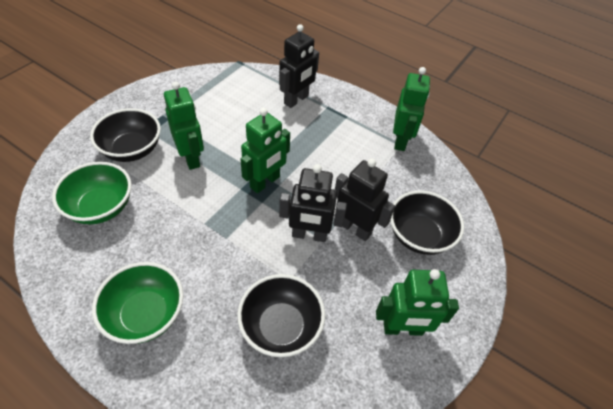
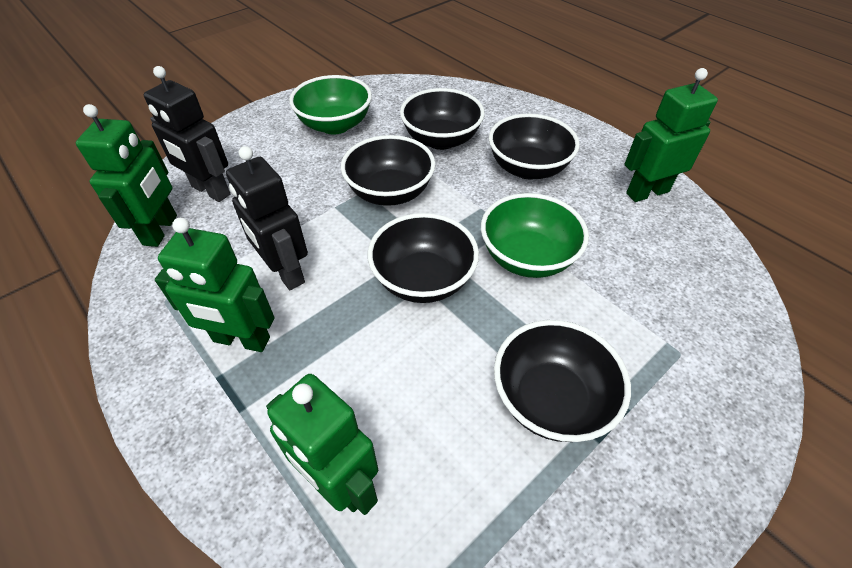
black bowl: [90,108,161,162] [237,274,325,357] [390,191,464,255] = 3 -> [341,135,436,206] [367,213,479,303] [400,88,485,150] [489,114,580,179] [494,320,631,442] = 5
black robot: [279,24,319,108] [279,164,347,242] [335,158,395,241] = 3 -> [144,66,230,202] [226,146,308,290] = 2

